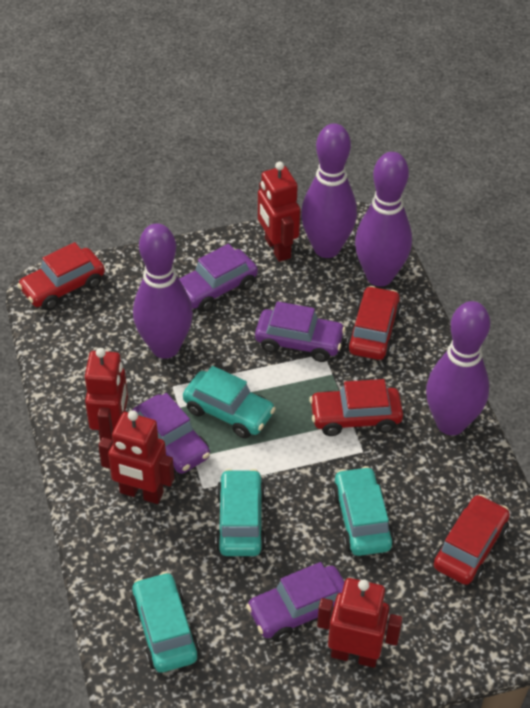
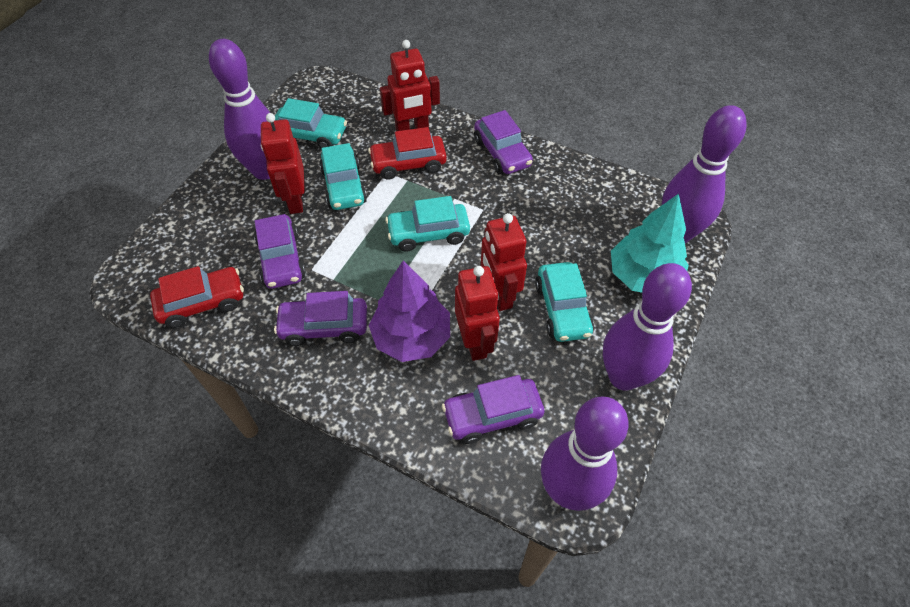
purple tree: none = 0 -> [369,260,450,362] = 1
red car: [18,242,105,310] [309,379,403,436] [346,286,402,360] [433,494,510,585] = 4 -> [150,266,244,328] [368,127,447,179] = 2
turquoise tree: none = 0 -> [611,194,689,293] = 1

